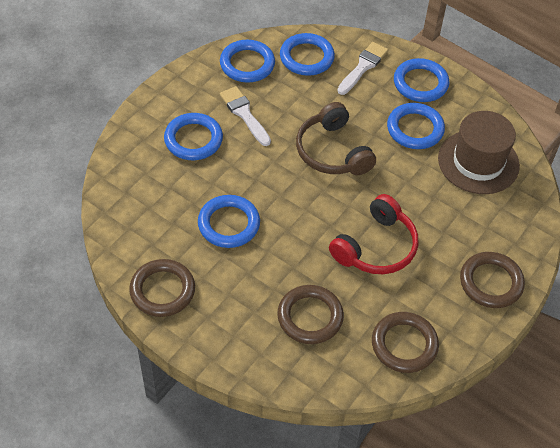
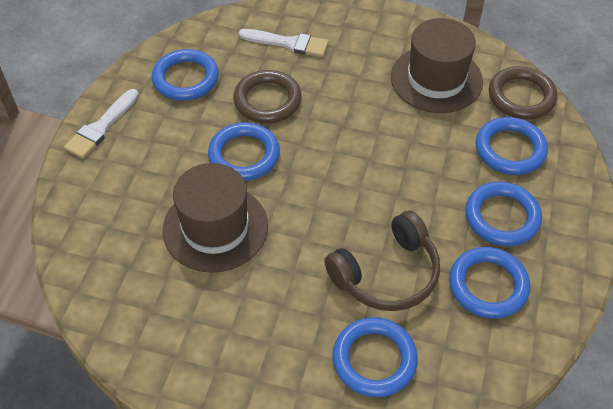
brown hat: [438,111,520,194] = 1 -> [163,163,268,273] [391,18,483,113] = 2
brown ring: [129,259,195,317] [277,285,344,344] [372,312,439,373] [460,252,525,308] = 4 -> [233,70,302,123] [489,66,558,119] = 2
red headphones: [329,194,419,274] = 1 -> none = 0

